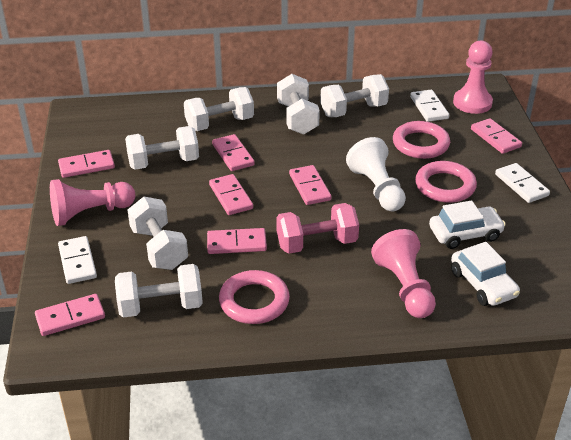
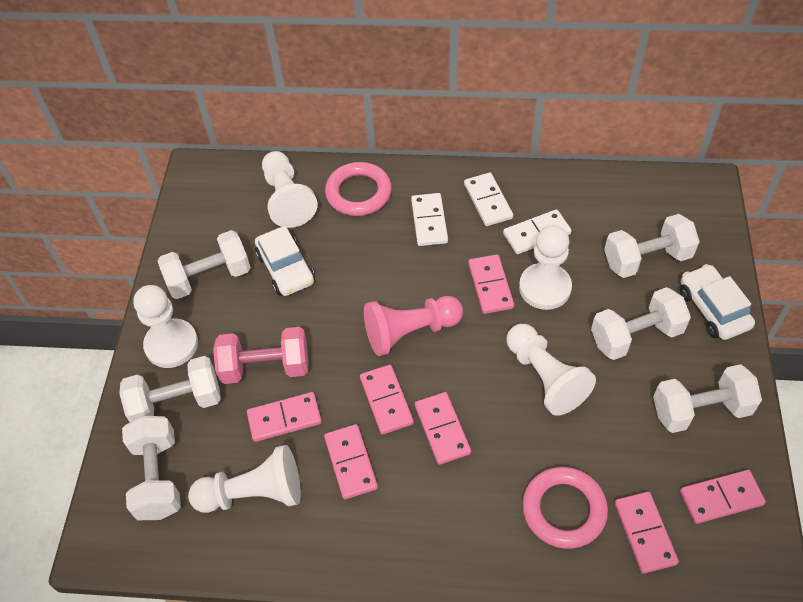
pink pawn: [50,179,135,226] [371,229,436,318] [453,41,493,114] = 3 -> [364,296,463,356] = 1
pink ring: [219,270,290,324] [393,121,450,159] [415,161,477,203] = 3 -> [325,162,392,216] [522,467,608,549] = 2
white pawn: [346,137,406,212] = 1 -> [133,285,198,368] [188,445,301,513] [262,151,318,228] [506,324,596,416] [519,225,572,310] = 5

